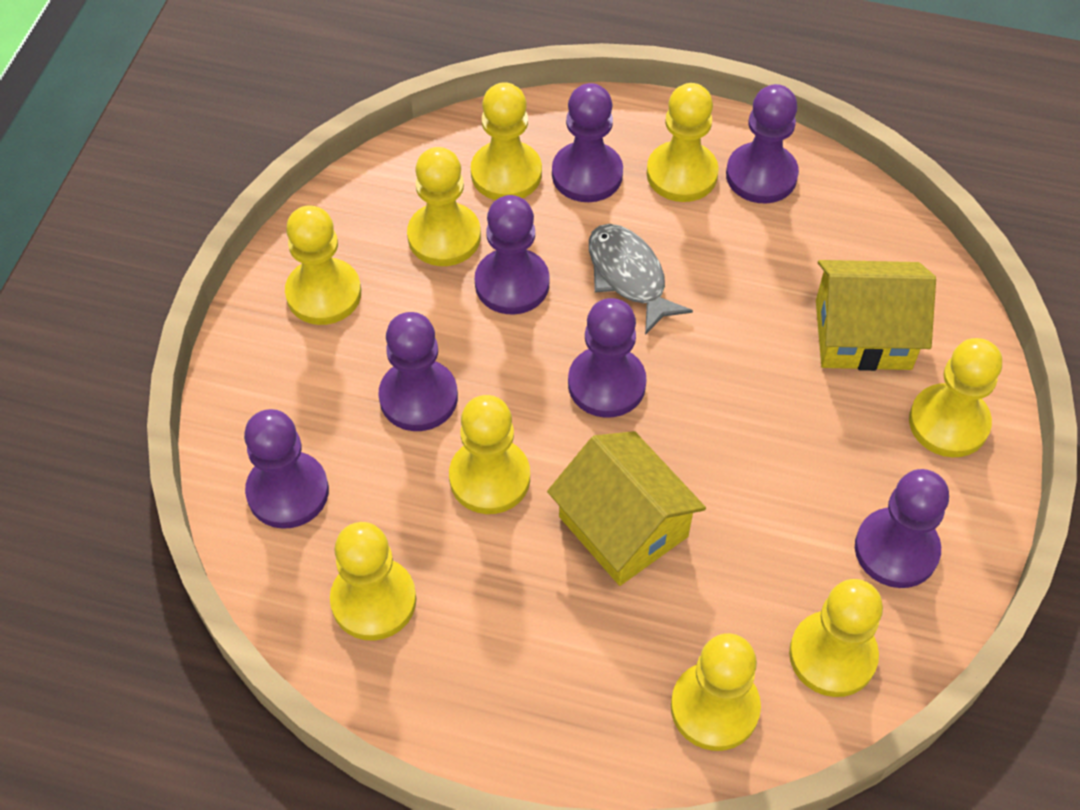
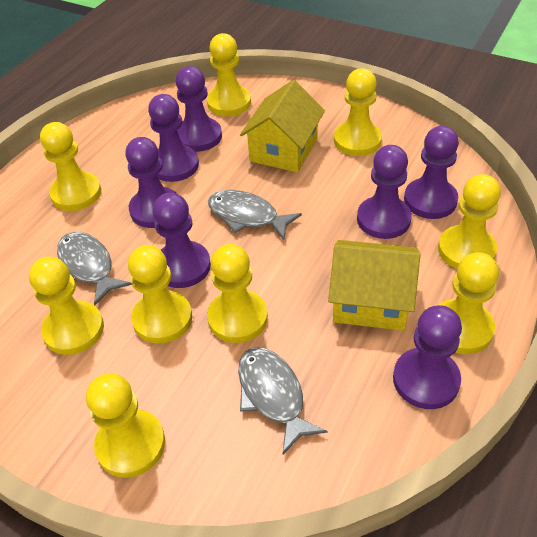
grey fish: [589,224,693,335] = 1 -> [57,232,132,305] [208,190,302,240] [238,347,328,455] = 3

